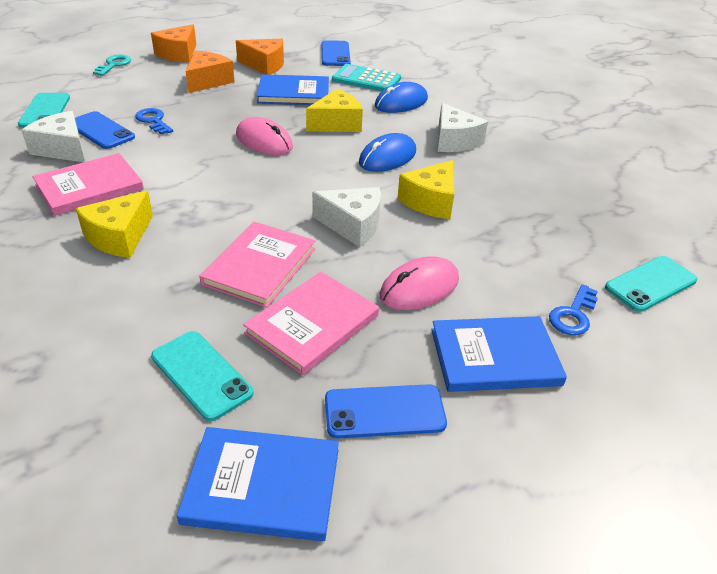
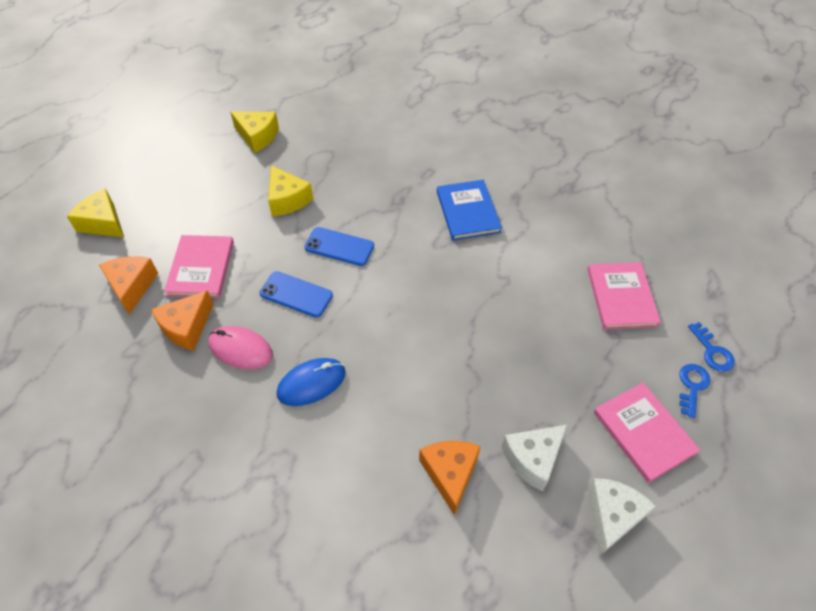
blue book: [177,427,339,542] [257,74,329,105] [431,316,567,392] = 3 -> [437,180,502,241] = 1
blue mouse: [359,133,416,172] [375,82,428,113] = 2 -> [276,358,346,406] = 1
blue phone: [75,111,135,149] [321,40,351,66] [325,384,447,439] = 3 -> [260,271,333,318] [304,227,374,266] = 2
pink mouse: [236,117,293,155] [380,256,459,310] = 2 -> [208,326,273,369] = 1
turquoise calculator: [332,64,401,91] = 1 -> none = 0
turquoise key: [93,54,131,76] = 1 -> none = 0
turquoise phone: [18,93,70,128] [151,331,254,421] [605,256,697,312] = 3 -> none = 0
white cheese: [21,111,85,162] [312,187,381,247] [438,103,488,152] = 3 -> [502,425,567,492] [587,478,656,556] = 2

